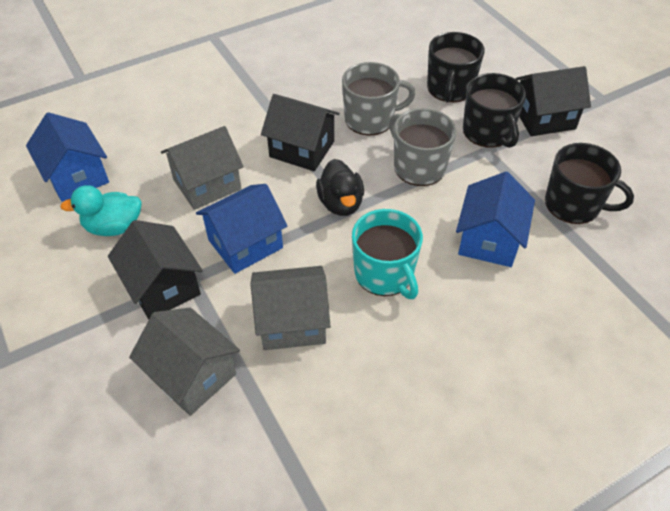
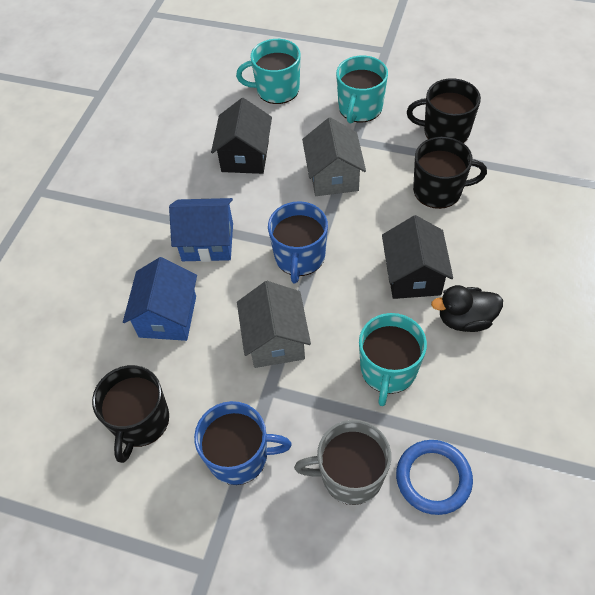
black house: [108,220,203,320] [261,94,340,171] [515,66,591,136] = 3 -> [211,98,272,174] [382,215,453,299] = 2
blue house: [26,112,109,202] [196,184,287,274] [456,172,535,267] = 3 -> [123,257,197,341] [169,198,233,262] = 2
blue mug: none = 0 -> [194,401,292,485] [268,201,328,283] = 2
blue ring: none = 0 -> [396,440,473,515] = 1
grey house: [129,308,240,416] [161,126,244,210] [250,266,331,350] = 3 -> [237,281,311,368] [302,117,366,196] = 2
grey mug: [342,62,415,136] [389,108,456,186] = 2 -> [294,420,391,505] = 1
turquoise duck: [60,185,142,236] = 1 -> none = 0
turquoise mug: [352,209,423,299] = 1 -> [236,39,301,104] [336,55,388,123] [359,313,427,406] = 3

